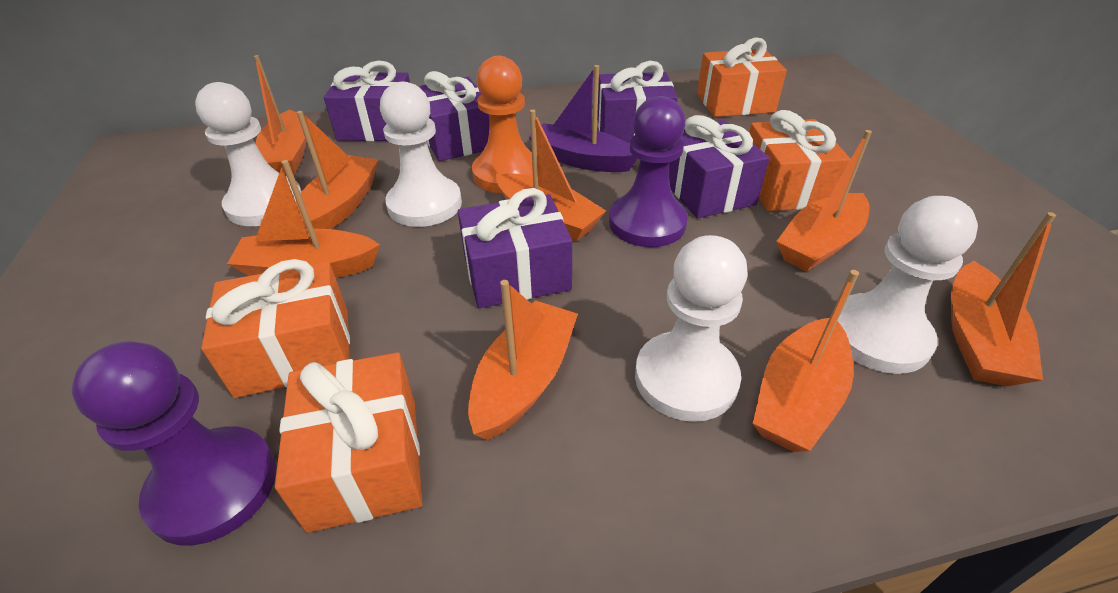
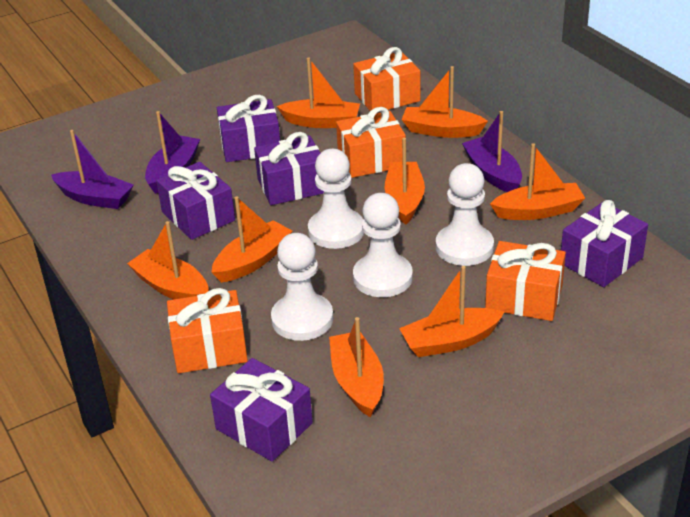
orange pawn: [472,56,533,193] = 1 -> none = 0
purple boat: [529,65,638,172] = 1 -> [51,130,134,209] [145,111,200,194] [462,111,522,192] = 3
purple pawn: [71,341,276,546] [609,96,688,247] = 2 -> none = 0

